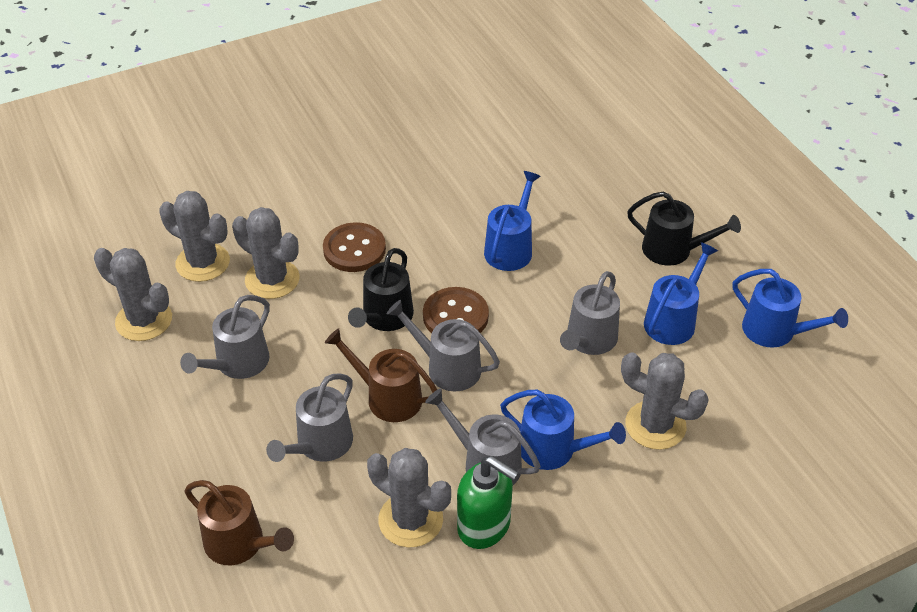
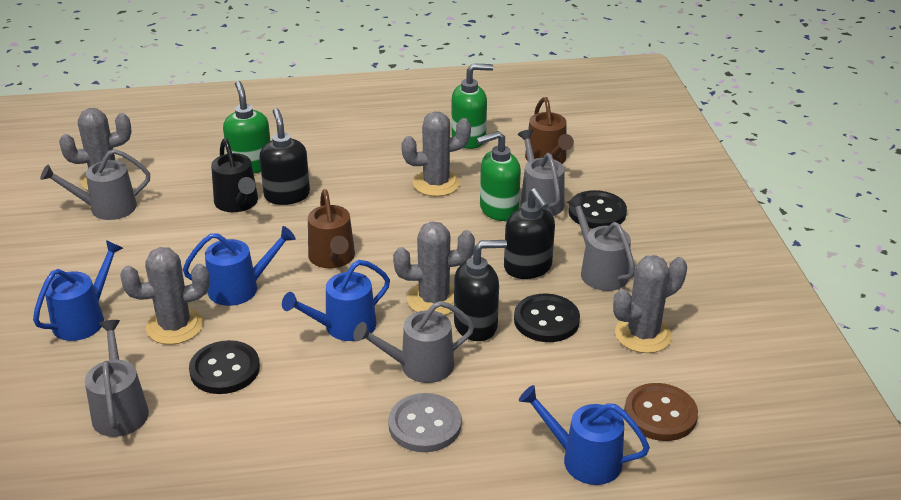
black button: none = 0 -> [189,340,260,394] [514,294,580,342] [568,190,627,229] = 3
black soap dispenser: none = 0 -> [260,108,310,205] [454,240,507,341] [504,188,555,279] = 3
black watering can: [348,248,414,331] [627,191,741,266] = 2 -> [211,138,258,212] = 1
brown button: [323,222,386,272] [423,287,489,333] = 2 -> [624,383,698,441] = 1
green soap dispenser: [457,456,519,549] = 1 -> [223,81,270,174] [451,63,493,149] [477,131,521,221] = 3
grey button: none = 0 -> [388,393,461,452] = 1

